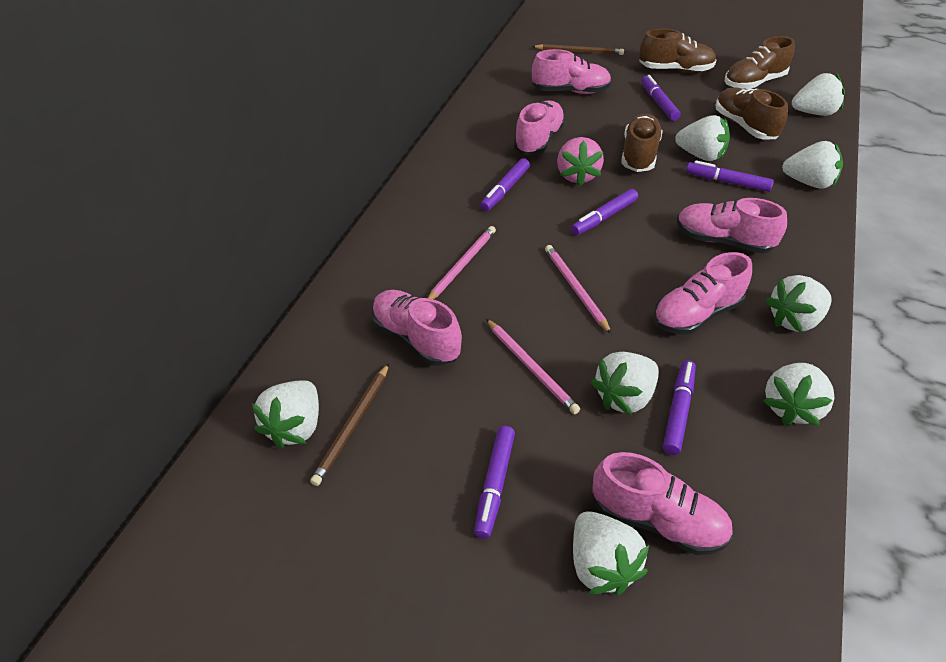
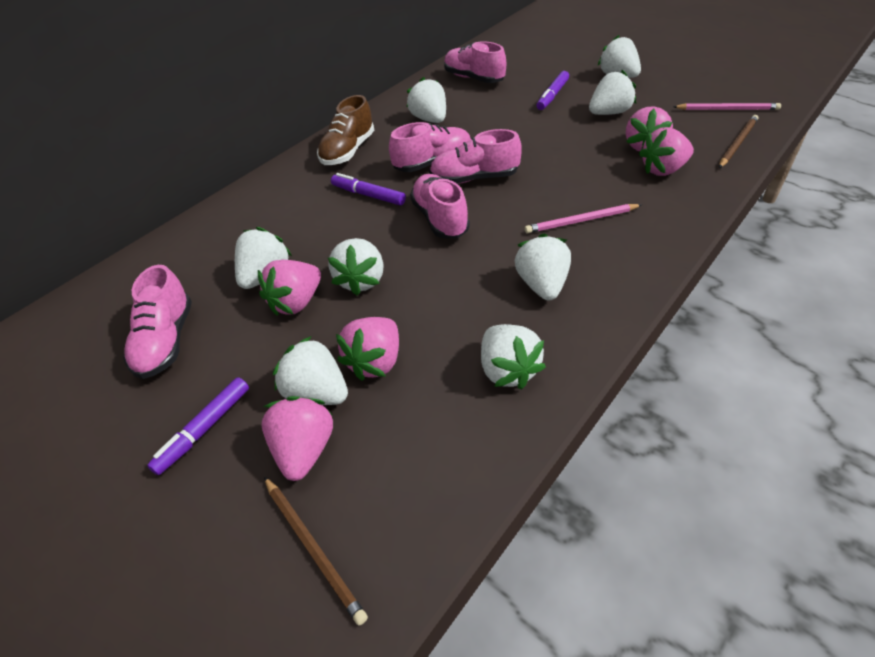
brown shoe: [621,114,663,172] [639,29,716,73] [715,87,788,139] [725,36,795,89] = 4 -> [317,95,374,165] = 1
pink pencil: [428,226,496,299] [486,319,580,414] [545,245,612,334] = 3 -> [525,204,641,234] [673,103,781,110] = 2
pink shoe: [372,290,462,366] [514,100,566,155] [532,49,612,94] [592,452,733,555] [653,252,752,335] [677,198,787,254] = 6 -> [123,265,192,379] [389,122,471,172] [410,174,470,239] [429,129,522,184] [444,41,506,83] = 5
pink strawberry: [557,137,604,186] = 1 -> [258,260,321,316] [262,396,333,481] [336,317,399,381] [626,106,673,151] [639,127,694,176] = 5
purple marker: [474,426,515,539] [480,158,530,211] [571,189,638,235] [641,75,681,121] [663,360,696,455] [686,160,774,192] = 6 -> [147,377,249,475] [331,173,406,205] [537,71,569,110] = 3

